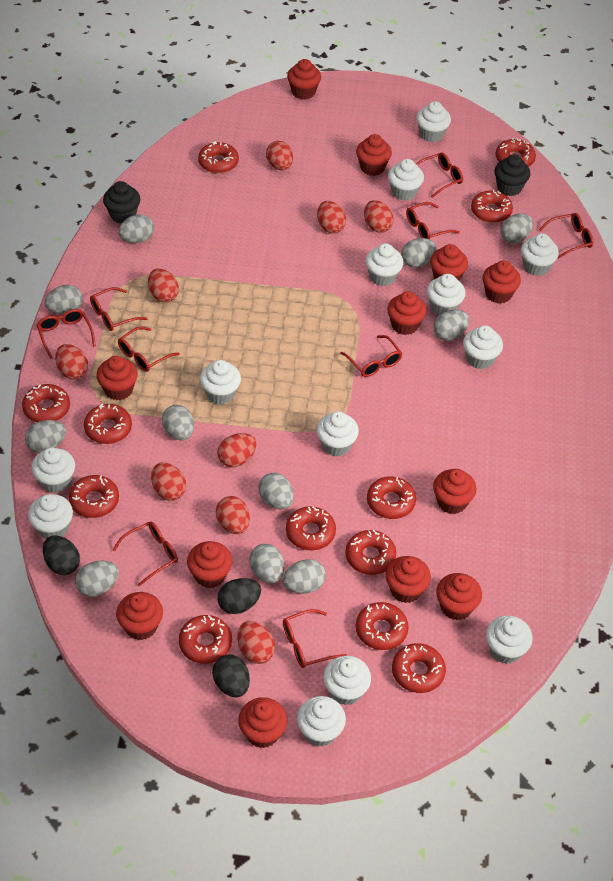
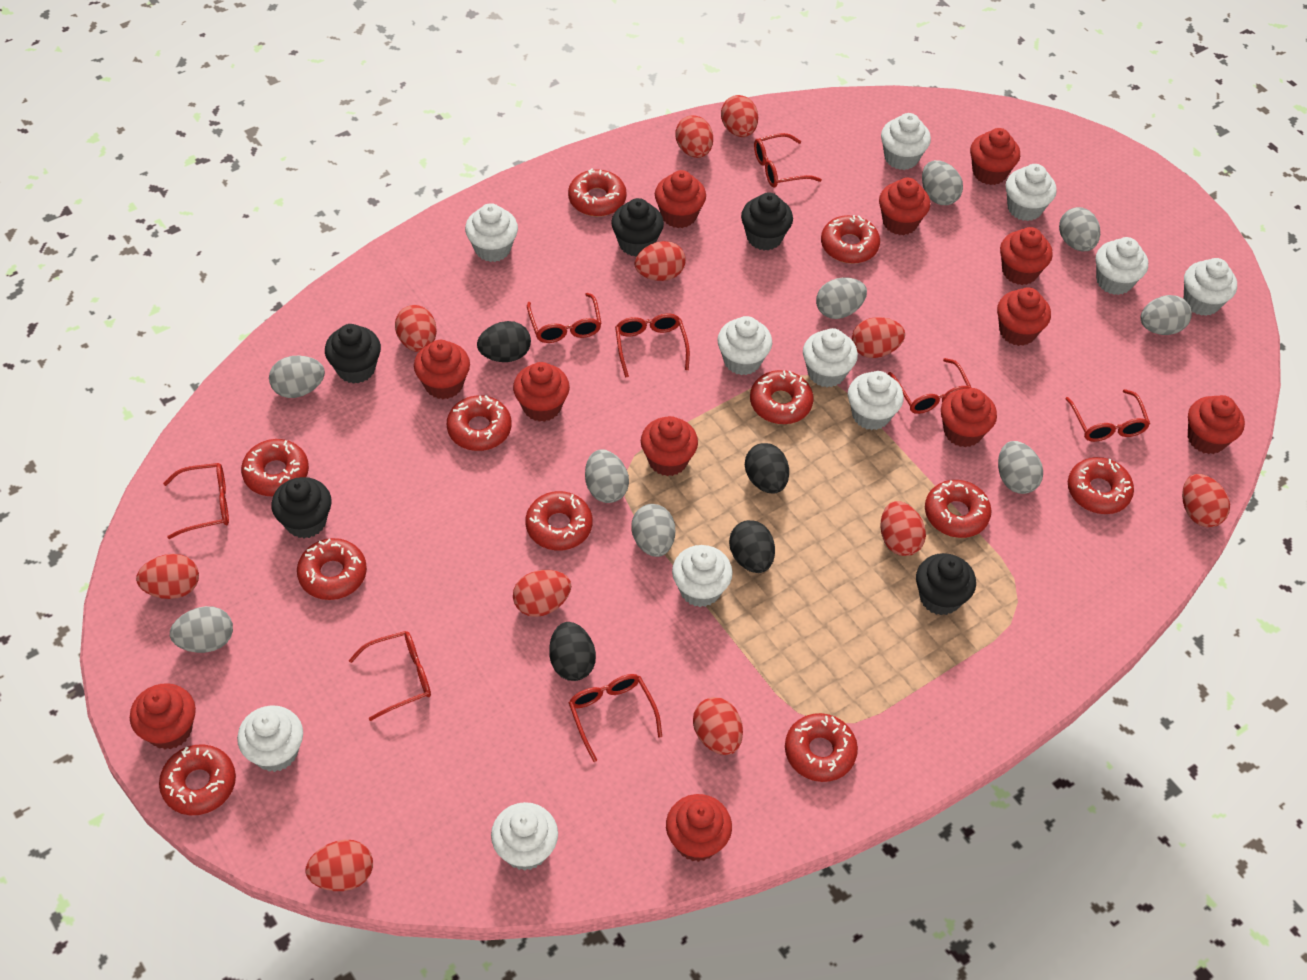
black cupcake: [103,181,140,224] [494,154,530,196] = 2 -> [271,477,332,538] [325,324,381,384] [611,198,664,257] [741,192,793,251] [916,553,976,616] = 5
black egg: [43,535,80,575] [212,655,250,698] [218,578,261,614] = 3 -> [477,321,531,362] [549,622,596,681] [729,520,775,573] [745,443,789,494] = 4
grey egg: [25,420,66,453] [44,285,83,314] [75,561,119,597] [118,214,154,243] [162,405,194,440] [249,544,284,583] [259,473,294,510] [282,559,326,594] [401,238,437,268] [433,310,469,341] [501,213,534,243] = 11 -> [170,606,233,653] [269,356,325,398] [585,450,629,503] [631,504,675,557] [816,278,867,319] [922,160,963,205] [998,441,1043,494] [1059,207,1100,251] [1141,295,1192,335] = 9
red donut: [22,384,70,422] [69,475,119,518] [84,404,132,444] [179,615,232,664] [198,141,239,173] [286,506,336,550] [345,530,396,575] [356,602,408,650] [367,476,416,519] [392,643,446,693] [471,190,513,223] [495,138,536,167] = 12 -> [159,744,236,815] [241,439,309,496] [297,538,367,600] [447,395,511,451] [526,491,593,550] [568,168,627,216] [750,370,813,424] [785,713,858,782] [821,215,880,264] [925,480,992,538] [1068,457,1134,514] = 11
red egg: [55,344,88,379] [148,269,179,302] [151,462,186,501] [216,496,250,534] [217,433,257,467] [237,621,275,664] [266,141,293,170] [317,201,346,233] [364,200,393,233] = 9 -> [136,554,199,599] [305,840,373,891] [395,305,437,352] [513,570,571,617] [634,241,686,281] [675,115,713,158] [693,697,743,755] [721,95,758,137] [852,317,905,358] [880,501,926,556] [1182,474,1230,527] = 11
red glasses: [37,309,96,359] [90,287,148,331] [113,522,178,586] [118,326,180,372] [283,609,347,668] [340,335,402,377] [406,202,460,239] [416,152,463,198] [539,213,593,259] = 9 -> [163,463,229,539] [348,631,431,721] [527,293,602,343] [568,674,662,762] [615,313,690,378] [754,133,822,187] [888,358,972,414] [1065,389,1150,442] = 8
white cupcake: [28,494,73,539] [31,447,75,493] [200,360,241,404] [297,696,346,747] [317,411,359,456] [323,656,371,705] [365,243,404,286] [388,159,424,201] [416,101,451,142] [427,274,466,315] [463,325,503,369] [486,615,533,664] [521,233,559,276] = 13 -> [237,705,303,772] [465,203,518,262] [491,802,558,871] [672,545,733,607] [717,316,772,375] [803,328,858,387] [848,371,904,430] [881,113,931,170] [1006,164,1057,221] [1096,237,1148,295] [1184,258,1237,316] = 11

